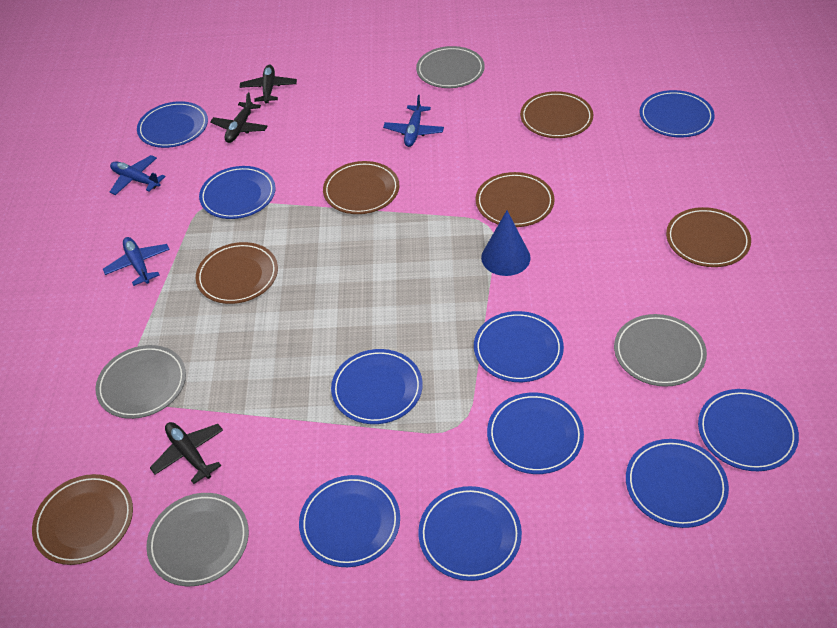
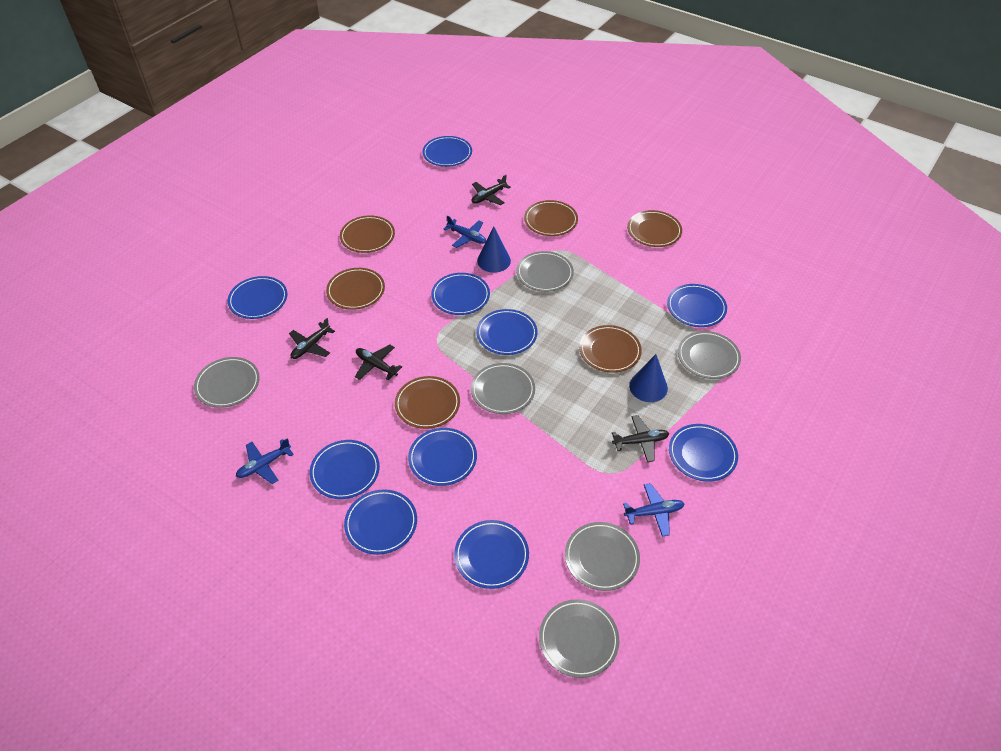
black plane: [150,422,223,484] [210,92,267,143] [240,65,297,104] = 3 -> [289,318,335,359] [355,345,402,380] [472,175,511,205] [612,415,669,462] = 4
blue cone: [481,210,531,276] = 1 -> [477,227,511,273] [629,354,668,402] = 2
grey plate: [95,345,186,419] [146,493,249,586] [416,46,485,88] [614,314,707,387] = 4 -> [194,357,260,408] [471,363,535,414] [516,251,574,292] [539,599,619,678] [565,522,640,591] [678,331,741,379] = 6

